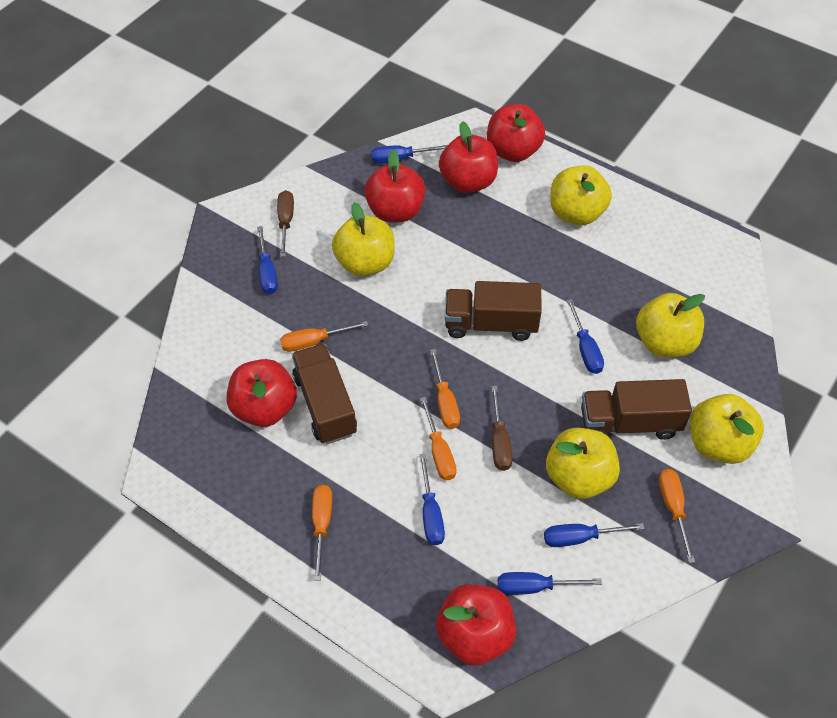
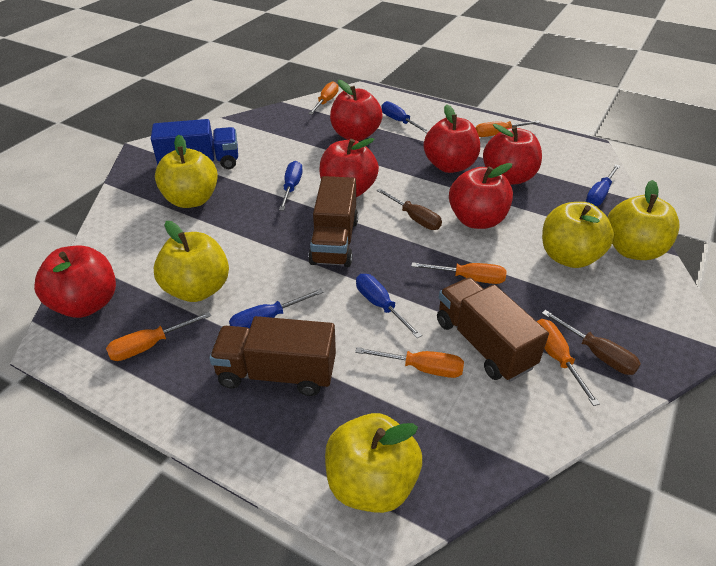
blue screwdriver: [257,226,278,294] [371,145,448,164] [419,454,445,545] [498,572,602,595] [544,523,645,547] [567,299,604,374] = 6 -> [229,288,324,328] [279,161,303,211] [356,274,422,338] [382,101,429,133] [586,164,620,206] = 5
blue truck: none = 0 -> [151,119,238,169] = 1
orange screwdriver: [280,321,368,352] [312,485,332,581] [420,397,456,480] [430,349,460,429] [659,469,695,563] = 5 -> [106,312,211,361] [308,81,339,115] [355,347,464,378] [411,262,507,284] [475,120,540,137] [537,319,600,406] = 6
red apple: [227,359,297,427] [364,150,426,223] [436,584,516,665] [439,121,498,193] [487,104,545,162] = 5 -> [34,246,116,318] [320,138,379,197] [330,80,383,141] [424,104,480,173] [449,163,513,229] [483,124,542,185] = 6

